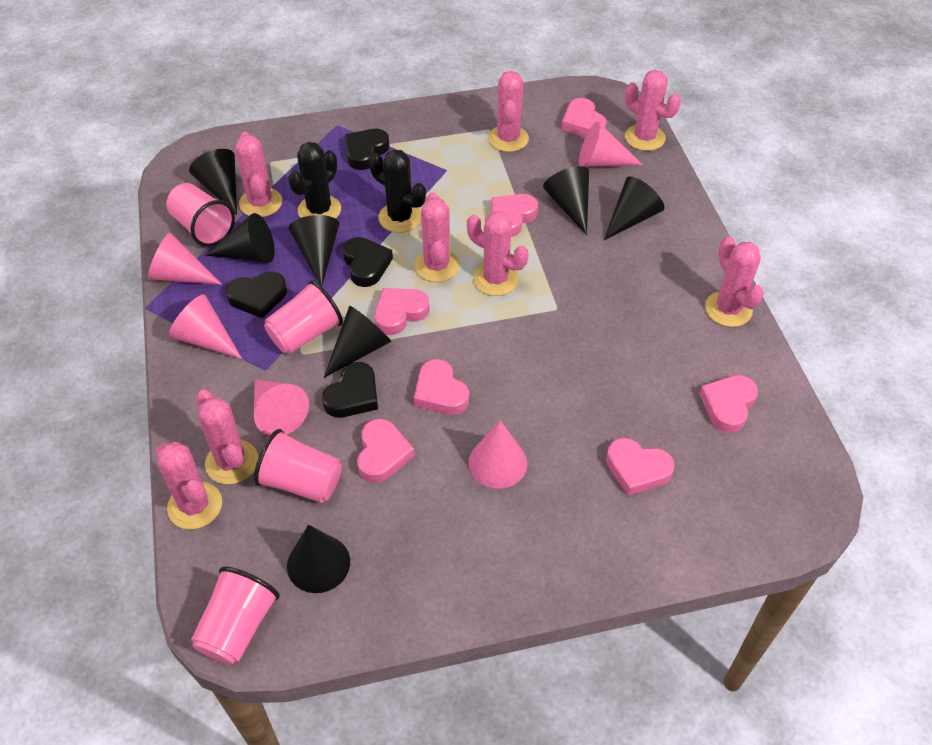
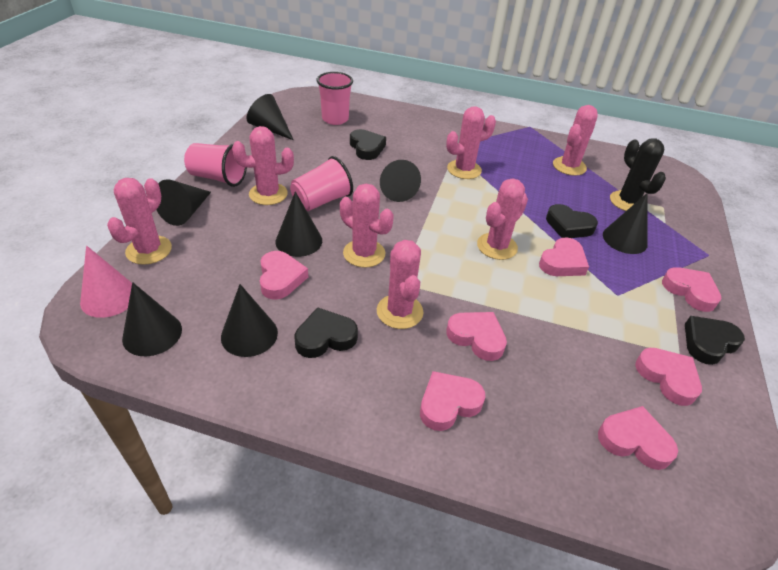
black cactus: [288,142,341,219] [369,149,426,233] = 2 -> [610,138,666,211] = 1
pink cactus: [156,442,222,529] [196,389,258,485] [235,132,282,217] [414,192,460,282] [467,211,529,296] [488,71,529,152] [625,70,681,151] [705,236,764,327] = 8 -> [107,178,172,265] [232,126,294,205] [340,184,394,268] [377,240,424,329] [446,106,496,179] [477,179,528,260] [553,105,598,176] = 7
pink cone: [148,233,222,285] [169,294,242,359] [254,379,309,436] [469,420,527,489] [579,122,643,167] = 5 -> [80,246,132,318] = 1
pink cup: [166,183,235,247] [191,566,280,665] [254,429,342,503] [264,280,343,354] = 4 -> [184,143,247,187] [290,156,353,211] [317,72,353,125] = 3

